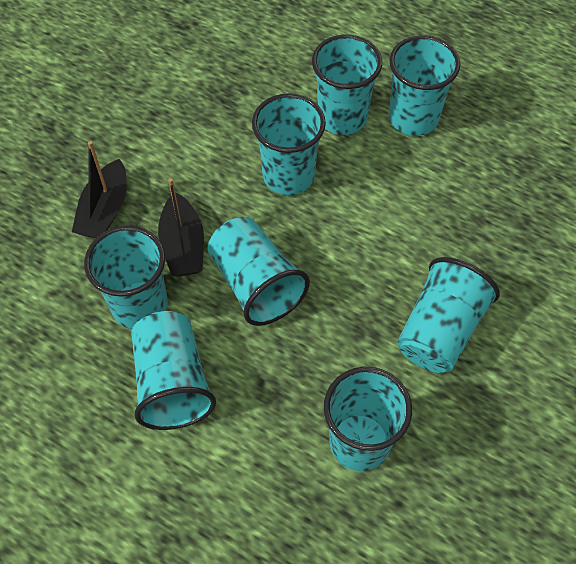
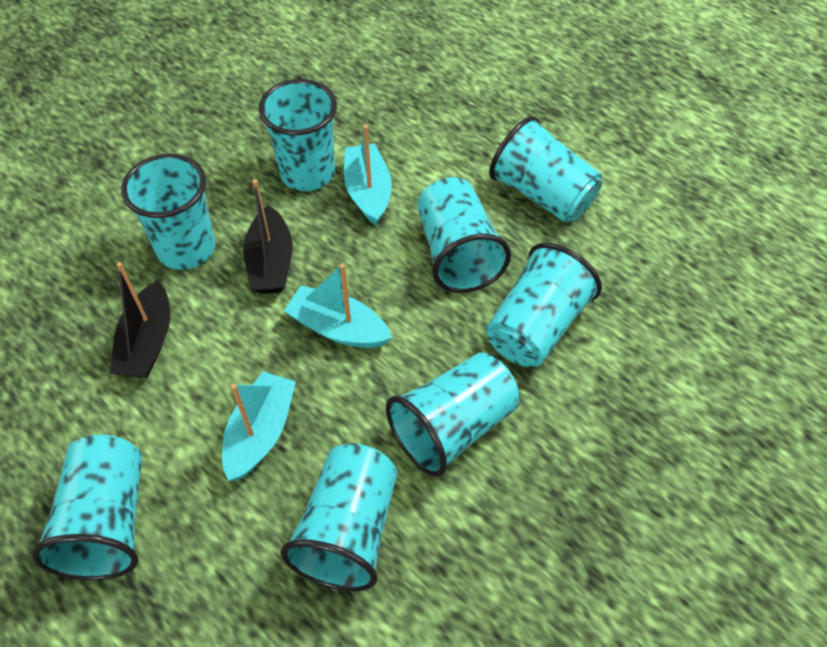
turquoise boat: none = 0 -> [222,371,296,481] [284,263,392,348] [344,125,392,225] = 3

